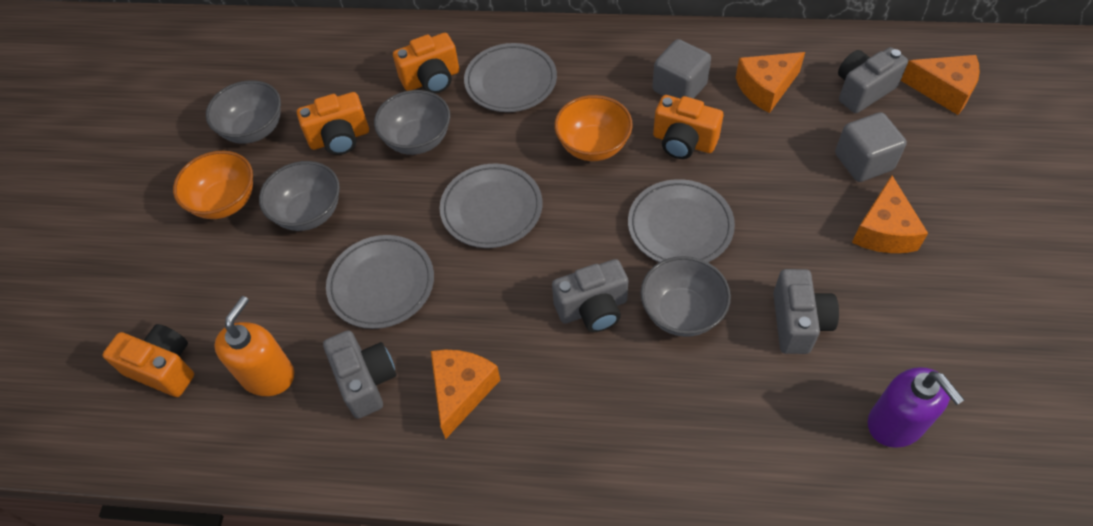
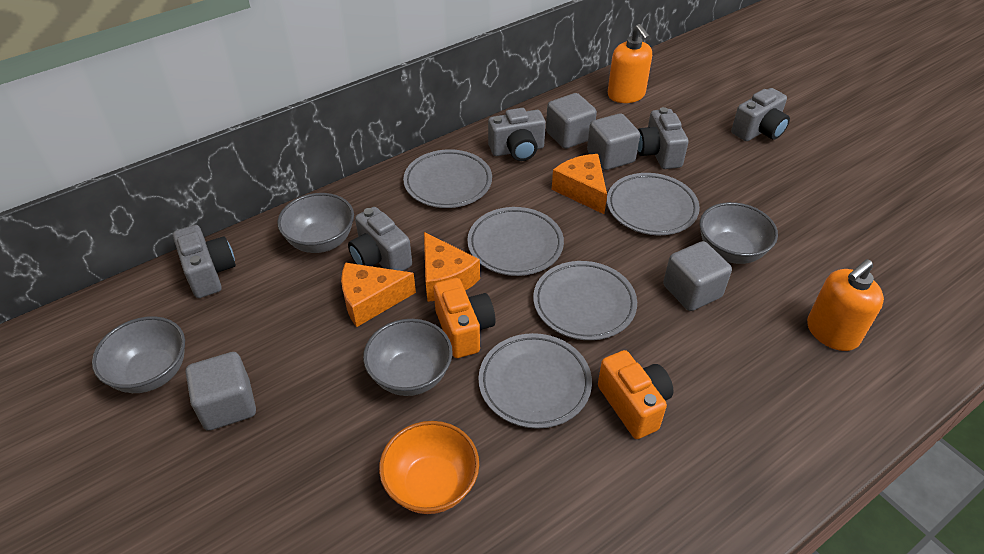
grey camera: [323,330,396,419] [552,259,628,332] [773,269,839,354] [838,47,908,113] = 4 -> [173,225,236,298] [348,207,412,271] [488,108,546,161] [637,107,689,169] [731,88,790,141] = 5
grey cube: [652,39,711,99] [835,112,907,182] = 2 -> [186,352,256,431] [546,93,597,149] [587,113,640,170] [663,241,732,311] = 4
grey plate: [326,235,434,329] [440,164,542,248] [464,43,557,112] [628,179,735,262] = 4 -> [403,149,492,208] [467,207,564,276] [478,333,592,429] [533,261,637,340] [607,173,700,235] = 5
orange bowl: [173,151,253,219] [554,95,633,161] = 2 -> [379,421,479,514] = 1
orange camera: [102,324,194,397] [297,92,369,155] [393,33,459,94] [653,95,723,159] = 4 -> [434,278,496,358] [598,350,674,439] = 2
orange cheese: [431,350,500,439] [735,52,805,113] [852,176,928,253] [901,55,980,115] = 4 -> [341,263,416,327] [424,232,480,302] [552,154,607,214] = 3
orange soap dispenser: [214,296,294,396] = 1 -> [608,24,652,103] [807,259,884,351] = 2
purple soap dispenser: [868,367,965,448] = 1 -> none = 0

